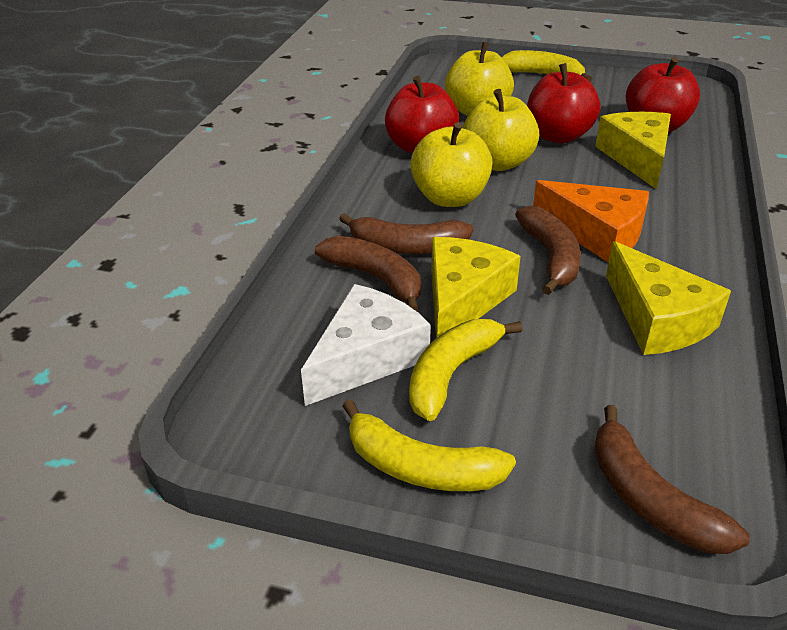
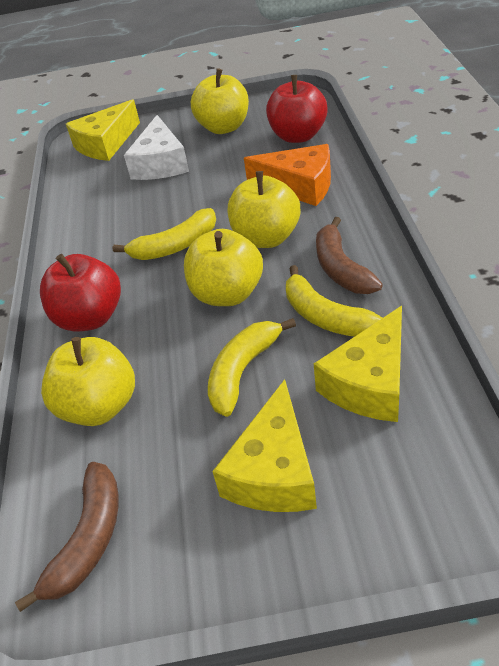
brown banana: [315,236,421,311] [339,213,474,254] [515,206,580,295] [594,405,750,554] = 4 -> [15,462,118,612] [316,217,383,294] = 2
red apple: [385,76,459,154] [527,63,600,143] [626,57,700,133] = 3 -> [40,254,121,332] [266,75,328,143] = 2
yellow apple: [410,122,493,207] [445,42,514,116] [463,89,539,171] = 3 -> [41,337,135,426] [184,229,263,306] [191,68,249,134] [228,171,300,248] = 4

